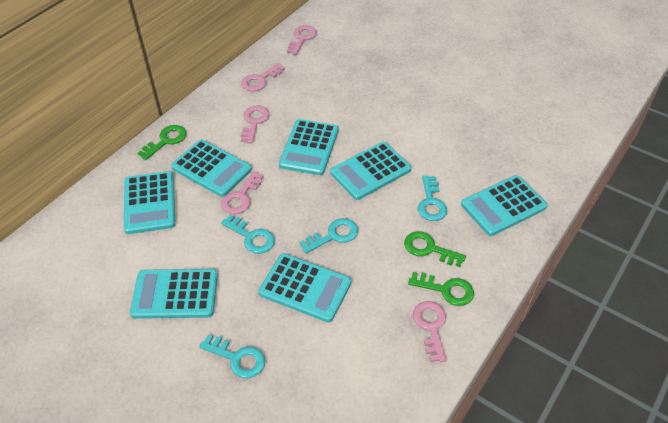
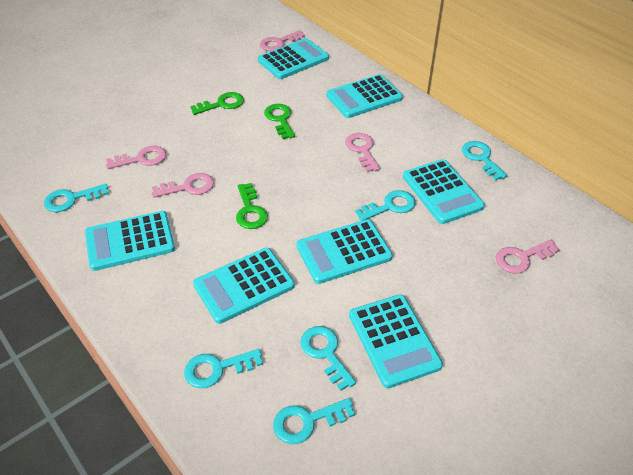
turquoise key: [199,335,265,378] [221,215,275,254] [300,218,358,254] [418,175,447,221] = 4 -> [44,184,108,212] [184,349,263,388] [273,398,355,444] [300,326,356,391] [355,190,416,221] [462,141,508,180] = 6

